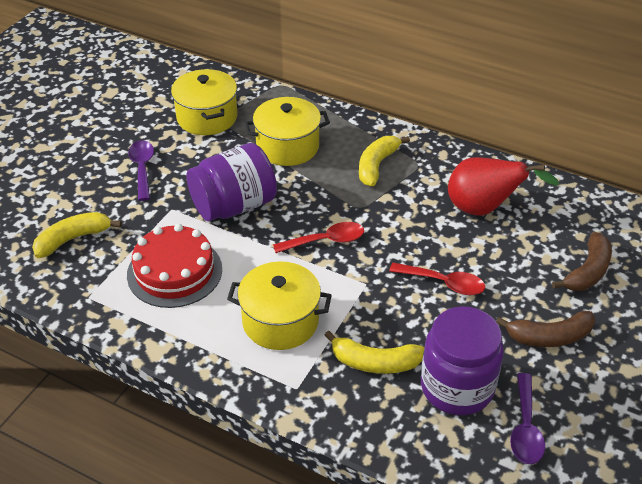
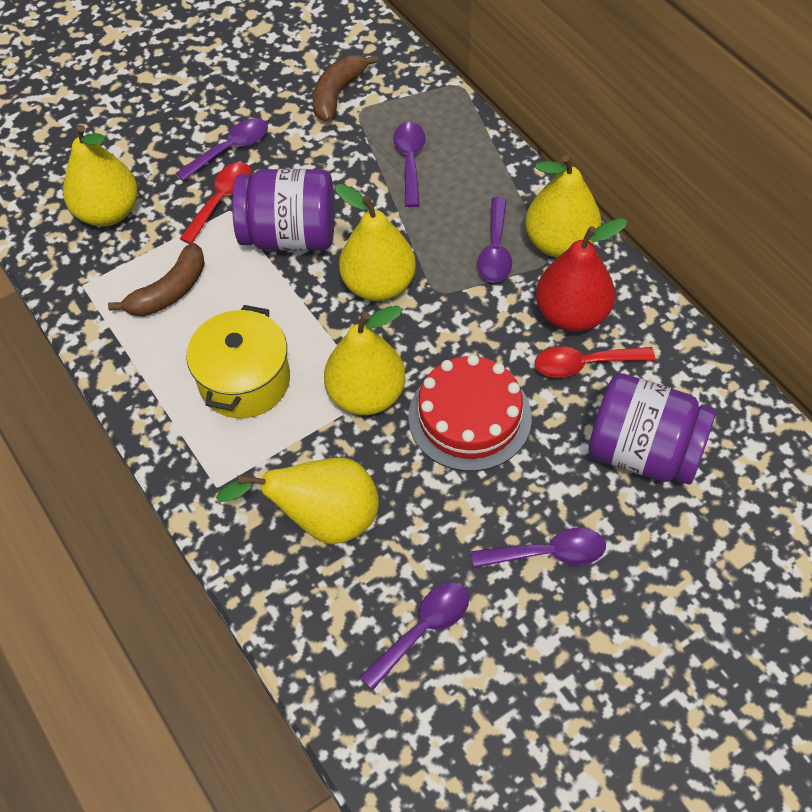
purple spoon: [128,140,154,201] [510,373,545,464] = 2 -> [176,118,268,181] [360,582,469,690] [393,122,426,207] [472,528,606,568] [477,197,512,283] = 5
yellow banana: [32,212,122,258] [324,331,424,374] [359,136,410,186] = 3 -> none = 0
yellow pear: none = 0 -> [63,125,138,226] [216,457,379,545] [324,306,406,415] [335,184,416,301] [525,155,601,258] = 5
yellow pot: [171,69,237,135] [227,261,332,350] [244,97,330,166] = 3 -> [186,305,290,419] = 1

